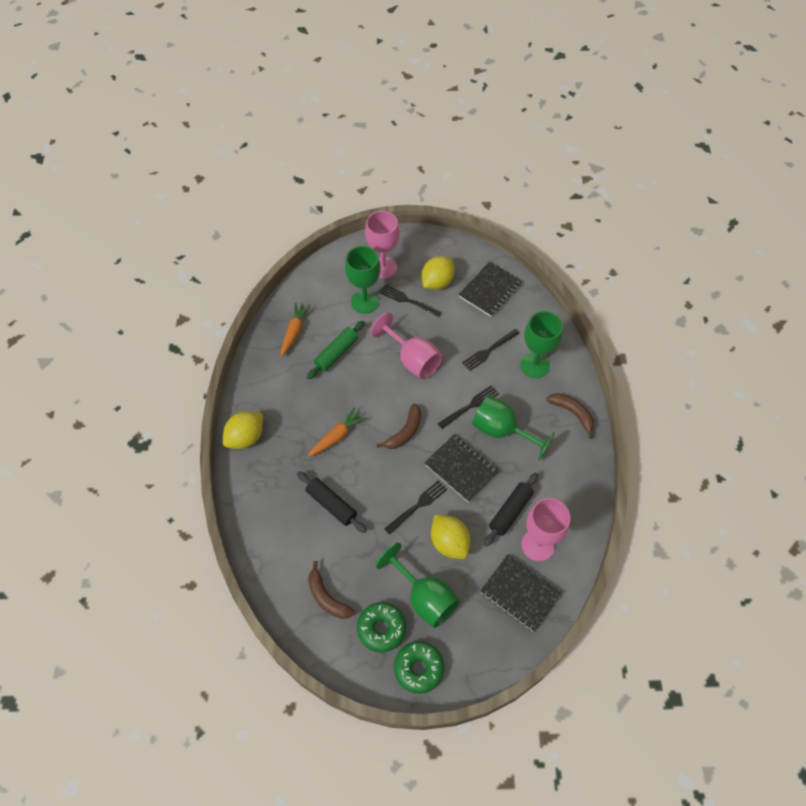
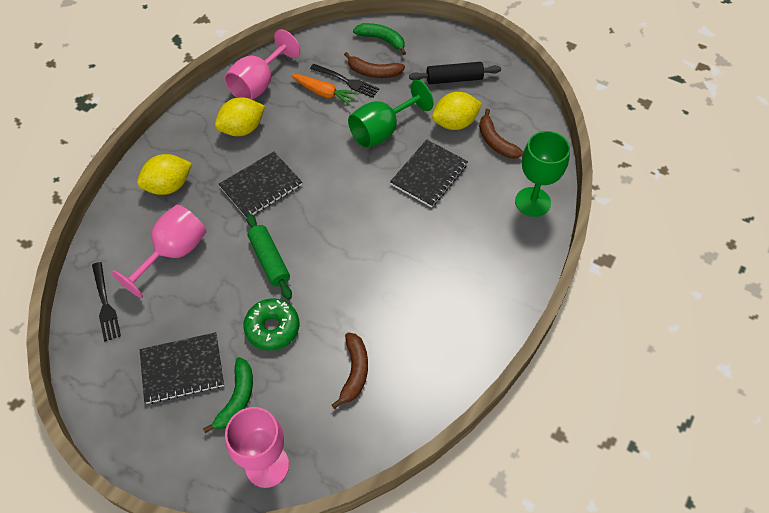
black fork: [380,285,442,317] [384,480,447,535] [438,386,499,429] [462,329,520,371] = 4 -> [92,262,121,341] [310,64,379,98] = 2
black rolling pin: [297,471,367,533] [484,473,538,547] = 2 -> [409,62,501,84] = 1
green banana: none = 0 -> [203,357,253,433] [353,23,406,55] = 2
green donut: [357,602,406,653] [394,641,444,694] = 2 -> [243,298,299,351] = 1
green goblet: [345,246,381,314] [376,542,460,628] [472,395,555,461] [520,311,563,378] = 4 -> [348,80,434,148] [515,131,570,217] = 2
orange carrot: [281,302,311,357] [308,407,366,457] = 2 -> [291,74,359,106] = 1

